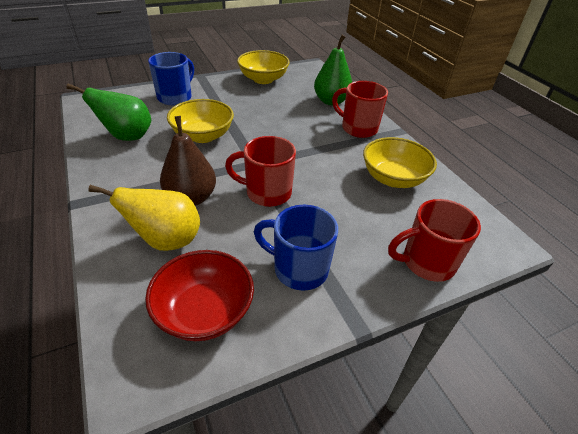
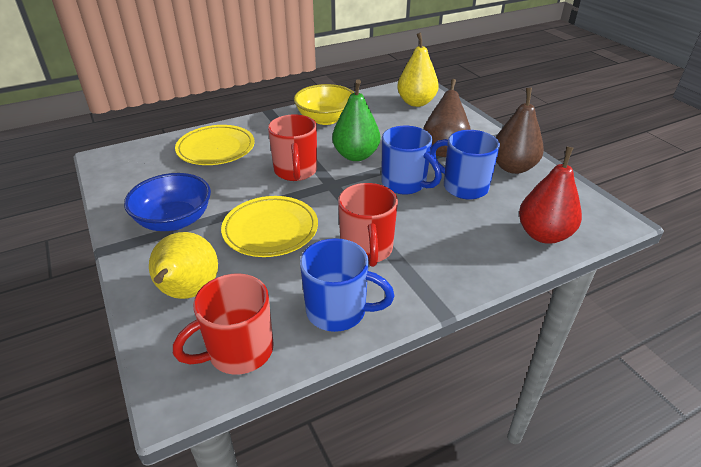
blue bowl: none = 0 -> [124,173,211,231] = 1
blue mug: [148,52,194,105] [254,205,338,291] = 2 -> [300,238,395,332] [381,126,442,194] [431,130,500,199] = 3
brown pear: [160,116,216,206] = 1 -> [423,79,471,157] [496,88,544,174] = 2
green pear: [67,84,151,141] [314,35,352,105] = 2 -> [332,79,380,161] = 1
red bowl: [145,250,254,341] = 1 -> none = 0
red pear: none = 0 -> [519,146,582,244] = 1
yellow bowl: [167,99,234,143] [237,50,290,84] [363,137,437,188] = 3 -> [294,84,354,125] = 1
yellow pear: [88,185,200,251] = 1 -> [149,232,218,299] [397,32,439,107] = 2
yellow plate: none = 0 -> [175,125,255,165] [221,196,318,257] = 2

